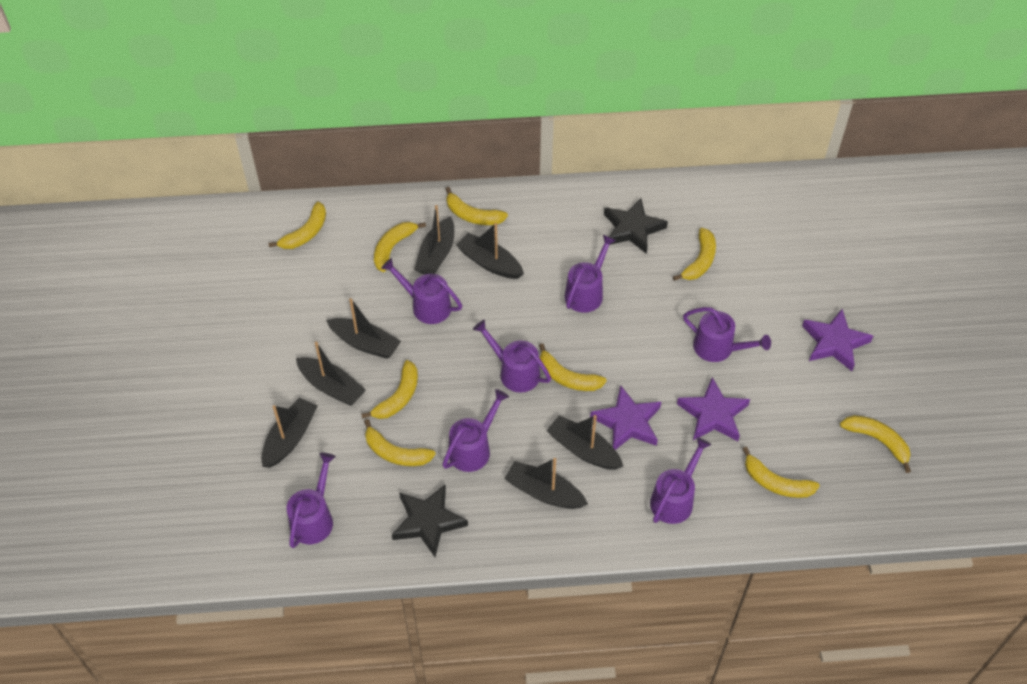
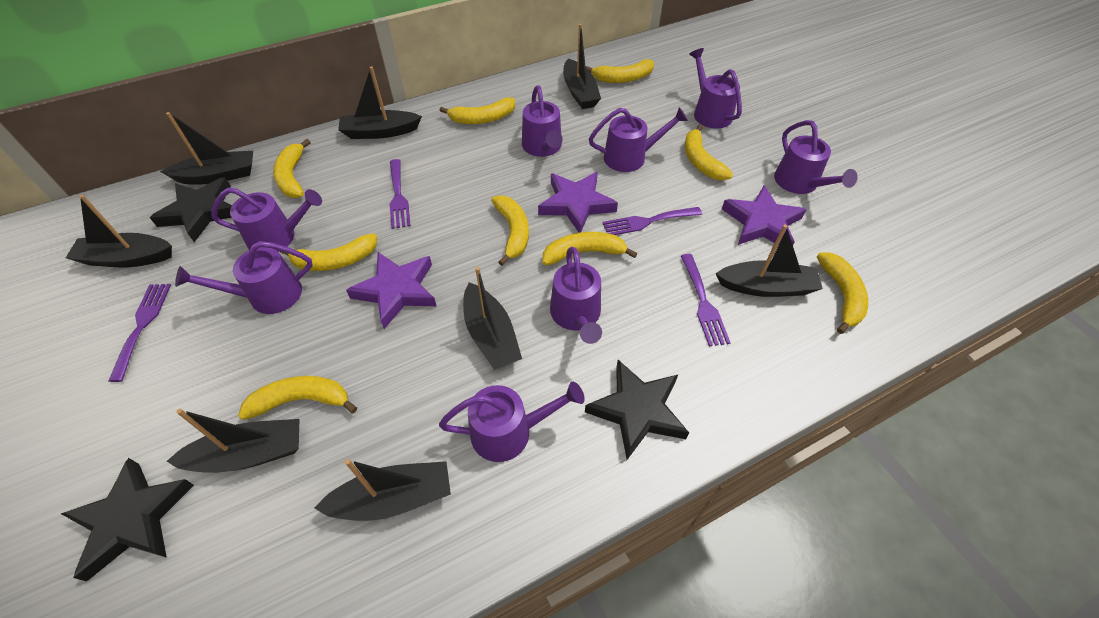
black boat: [261,397,318,468] [296,342,366,406] [326,298,401,359] [414,205,454,275] [456,223,524,279] [504,458,588,509] [546,415,624,470] = 7 -> [66,195,172,267] [160,112,253,185] [167,409,299,473] [314,459,451,521] [338,66,422,139] [463,267,522,370] [563,24,601,109] [716,224,823,297] = 8
black star: [392,485,468,557] [604,198,668,254] = 2 -> [61,458,194,582] [150,177,232,242] [585,360,689,460] = 3
purple fork: none = 0 -> [109,284,171,382] [389,159,411,229] [603,207,702,235] [681,254,731,346] = 4
purple watering can: [287,452,336,548] [381,258,462,324] [442,389,509,472] [473,320,551,392] [565,235,616,313] [650,437,711,524] [683,307,771,362] = 7 -> [175,241,313,314] [211,188,322,252] [439,382,585,462] [522,85,563,157] [550,247,602,344] [589,107,688,172] [689,48,742,129] [774,120,858,194] = 8

